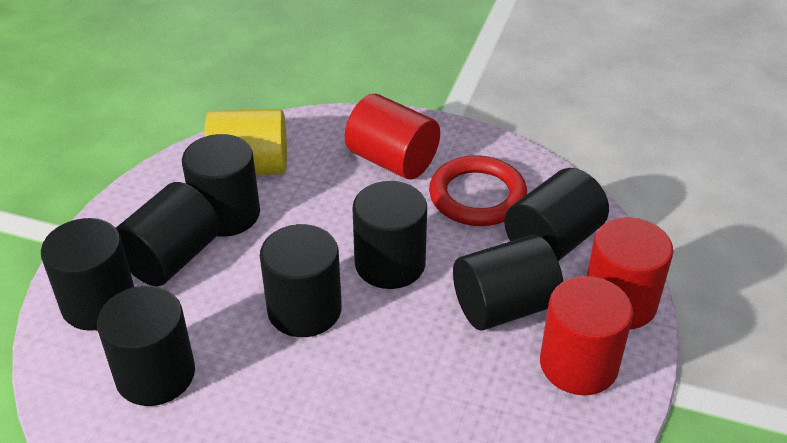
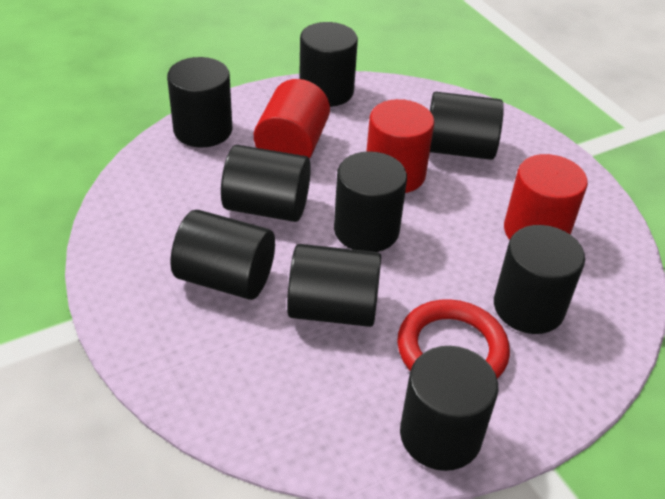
black cylinder: [41,218,134,331] [97,286,195,406] [116,182,220,286] [182,134,260,237] [260,224,342,337] [353,181,427,289] [453,235,563,331] [504,168,609,261] = 8 -> [167,57,233,148] [171,210,275,300] [221,145,311,222] [287,244,381,327] [299,22,358,107] [334,151,407,252] [400,346,498,471] [430,92,504,160] [494,225,585,334] = 9
yellow cylinder: [204,109,287,175] = 1 -> none = 0

